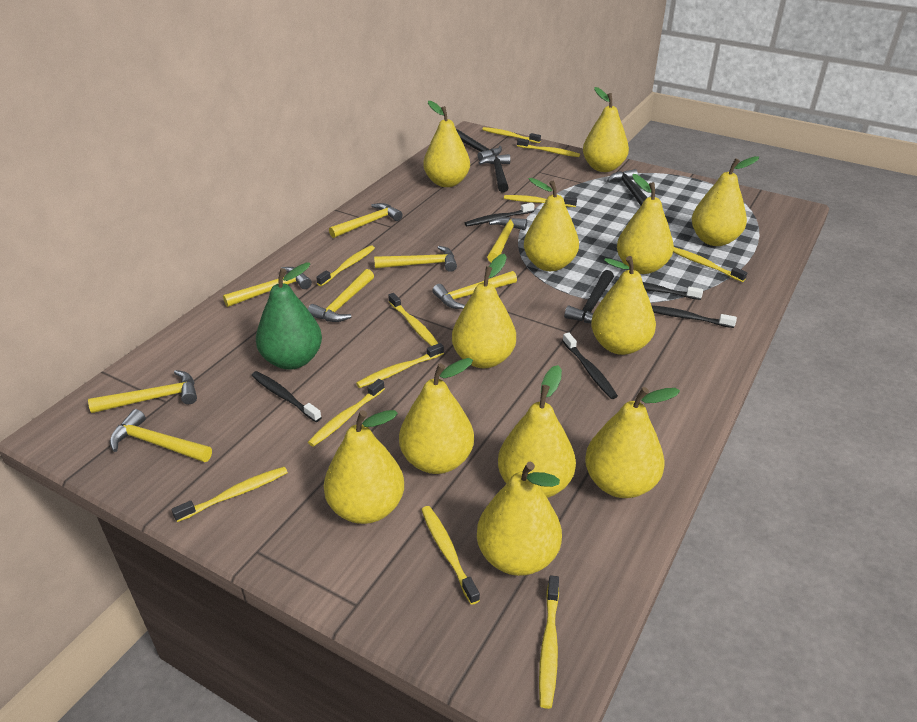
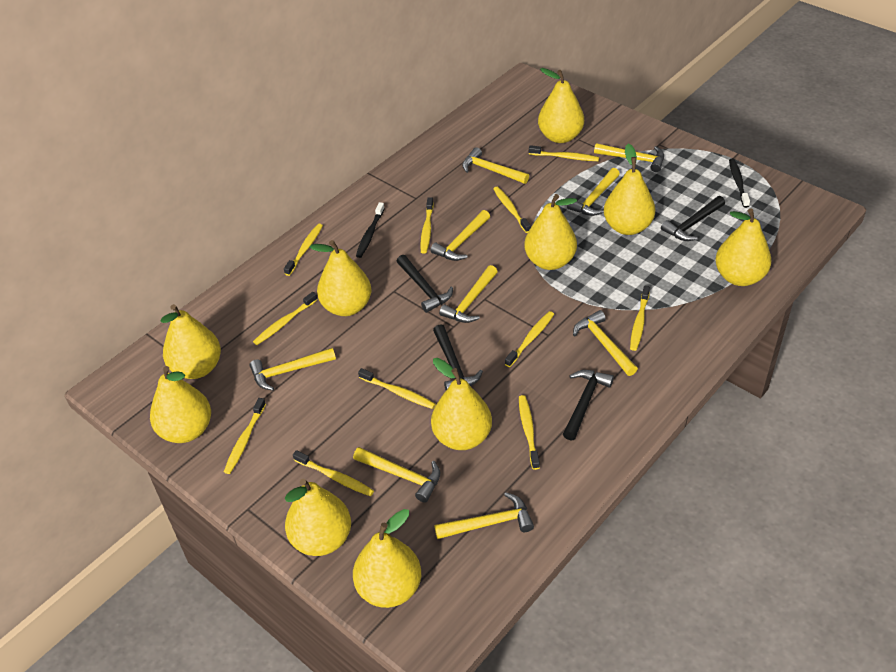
black toothbrush: [252,371,322,422] [465,203,534,226] [563,333,618,399] [615,279,703,300] [651,305,737,328] = 5 -> [356,202,385,258] [729,158,750,208] = 2
green pear: [256,262,322,370] = 1 -> none = 0
yellow hammer: [88,370,197,413] [110,409,212,462] [223,267,312,307] [308,269,374,322] [329,203,403,238] [374,246,457,272] [432,271,517,309] [487,217,527,262] = 8 -> [249,348,336,391] [353,447,440,503] [430,210,490,261] [434,492,534,539] [439,265,498,323] [462,147,529,184] [567,168,620,216] [573,310,638,376] [594,143,664,172] = 9
yellow pear: [324,410,404,524] [399,358,474,474] [424,101,470,187] [452,254,516,368] [477,462,562,576] [498,365,576,498] [524,178,579,271] [583,87,629,172] [585,387,680,498] [591,256,656,355] [617,174,674,274] [692,156,759,246] = 12 -> [150,366,211,443] [161,304,221,379] [285,479,351,556] [309,240,371,316] [353,509,421,608] [431,358,492,450] [524,194,577,270] [538,68,584,143] [604,144,655,235] [715,209,771,286] = 10

